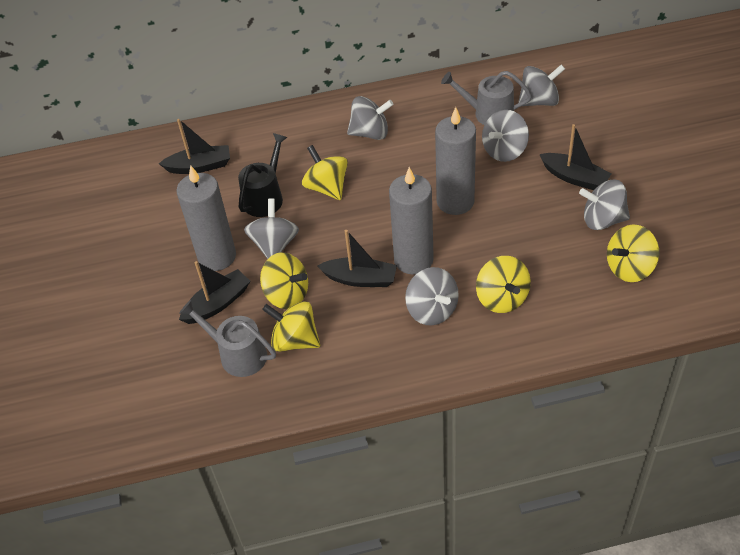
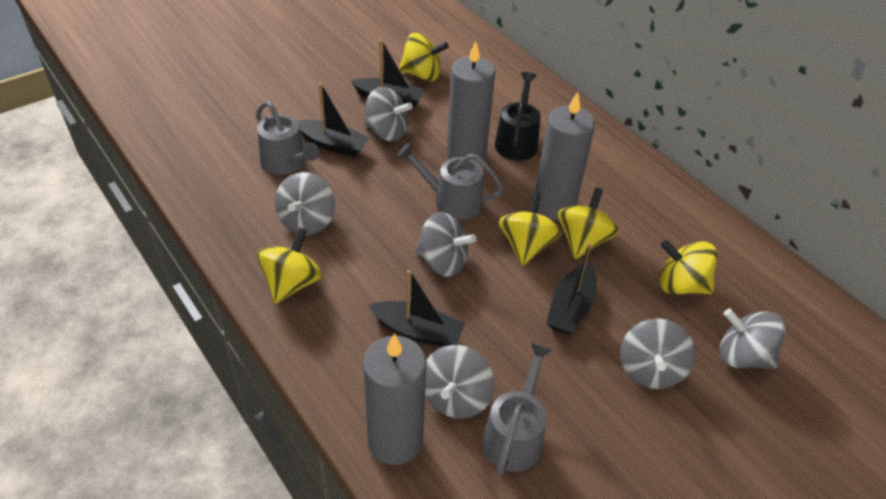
grey watering can: [179,300,276,377] [441,71,532,125] = 2 -> [256,101,319,175] [397,143,504,220] [482,343,552,476] = 3

